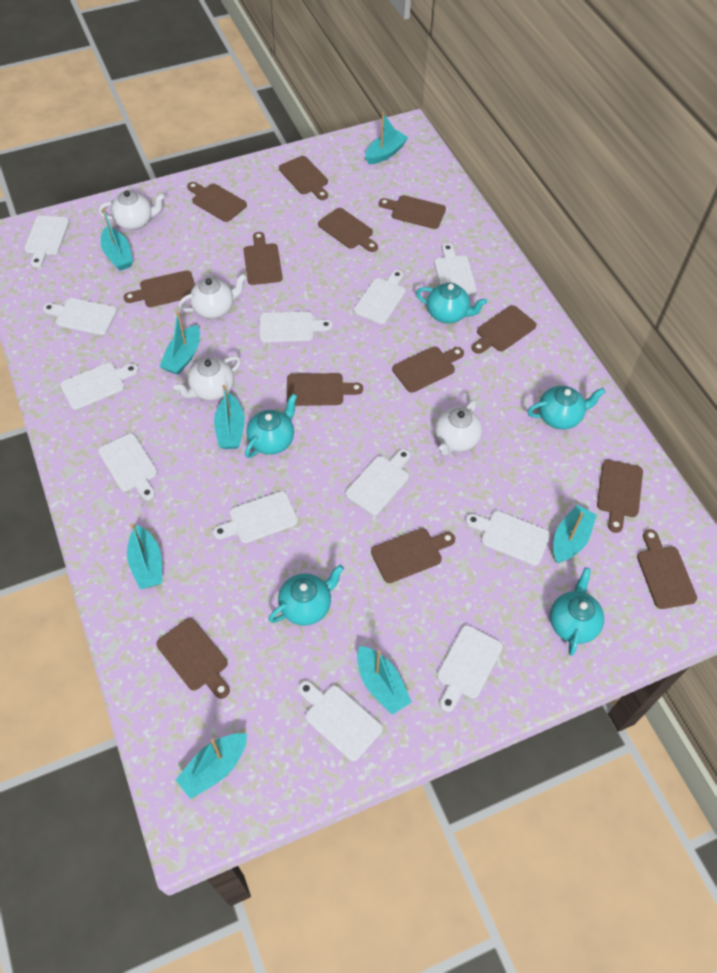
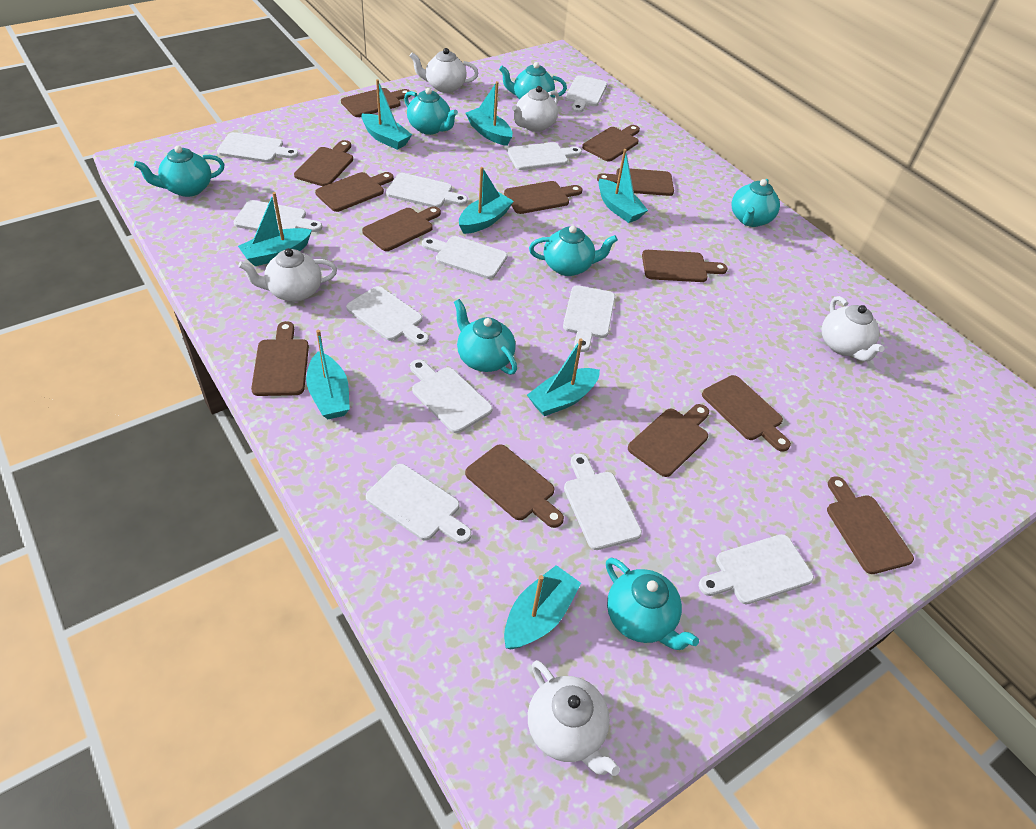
turquoise teapot: [245,394,297,458] [269,565,344,626] [416,283,487,323] [527,386,605,429] [550,567,604,656] = 5 -> [134,146,224,197] [404,88,458,135] [454,299,517,375] [499,62,567,100] [529,225,618,276] [606,558,699,650] [732,179,780,227] = 7
white teapot: [98,190,165,230] [174,356,241,401] [178,274,246,318] [435,399,482,456] = 4 -> [239,248,337,302] [409,48,478,93] [512,86,559,132] [528,660,620,776] [821,296,885,362] = 5

